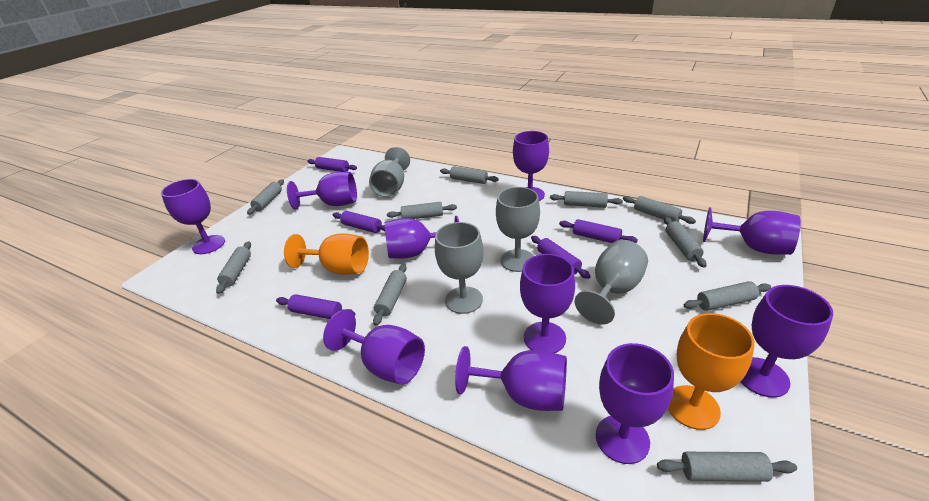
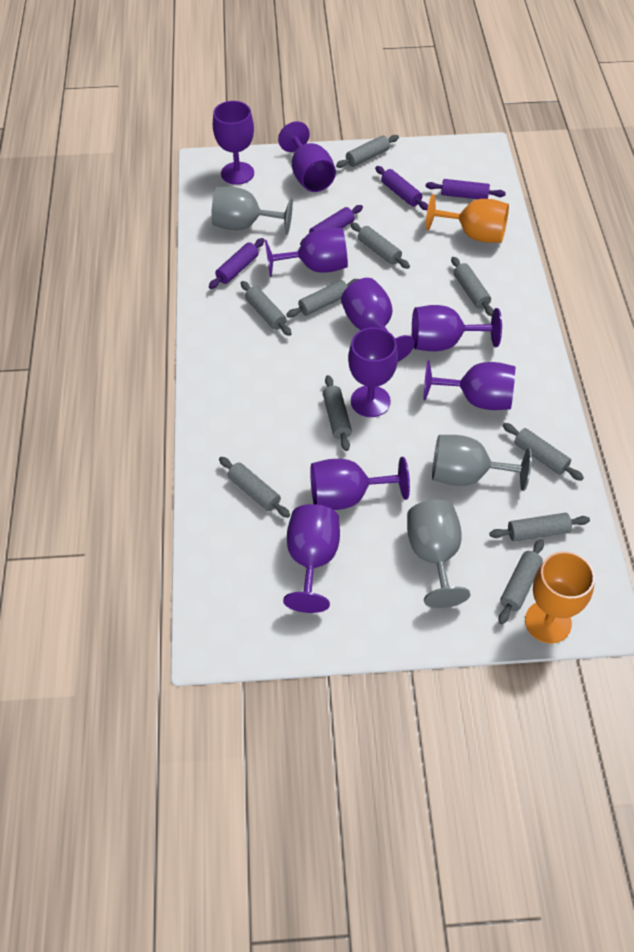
grey goblet: [369,147,410,197] [435,222,483,314] [496,187,540,272] [575,240,648,324] = 4 -> [211,187,293,235] [407,500,470,608] [432,435,532,491] = 3
purple goblet: [161,179,225,254] [287,172,357,210] [323,310,425,385] [385,216,459,259] [455,346,567,411] [513,131,549,201] [520,254,575,353] [596,343,674,464] [703,207,801,255] [740,285,833,398] = 10 -> [213,101,254,185] [265,228,348,277] [278,121,336,192] [283,504,340,613] [310,457,410,510] [341,278,415,362] [348,327,398,417] [412,305,502,351] [424,360,515,410] = 9
purple rolling pin: [276,294,355,319] [307,157,357,172] [333,211,385,233] [531,236,591,279] [559,219,638,243] = 5 -> [209,238,265,289] [300,205,363,245] [375,166,428,210] [426,179,506,199] = 4

